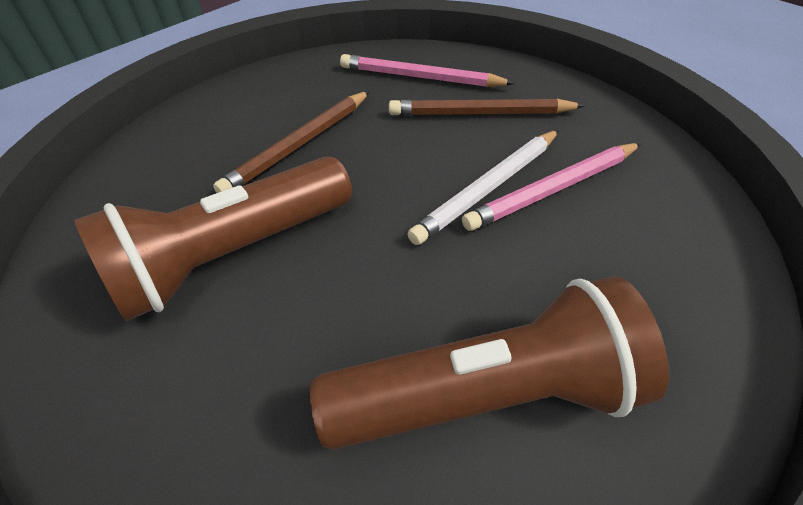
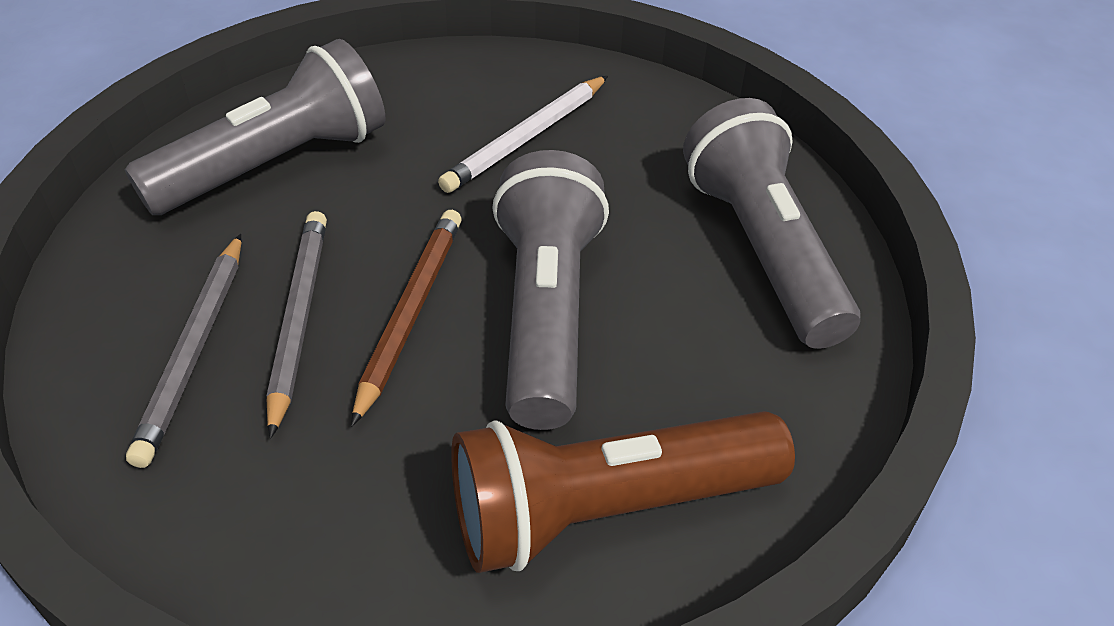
brown flashlight: [74,156,352,322] [310,276,669,450] = 2 -> [451,411,795,573] = 1
brown pencil: [213,91,370,193] [389,99,585,116] = 2 -> [351,210,462,426] = 1
grey flashlight: none = 0 -> [125,39,385,215] [492,150,609,430] [683,98,860,349] = 3
grey pencil: none = 0 -> [126,234,241,468] [267,211,327,439] = 2
pink pencil: [340,54,515,87] [462,143,642,231] = 2 -> none = 0

